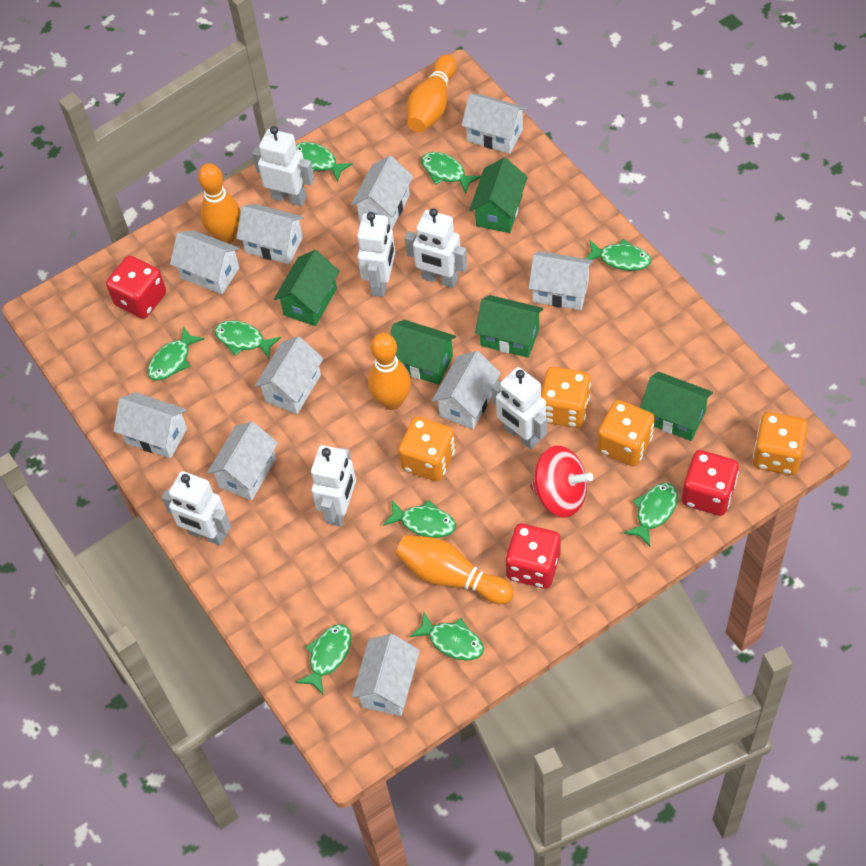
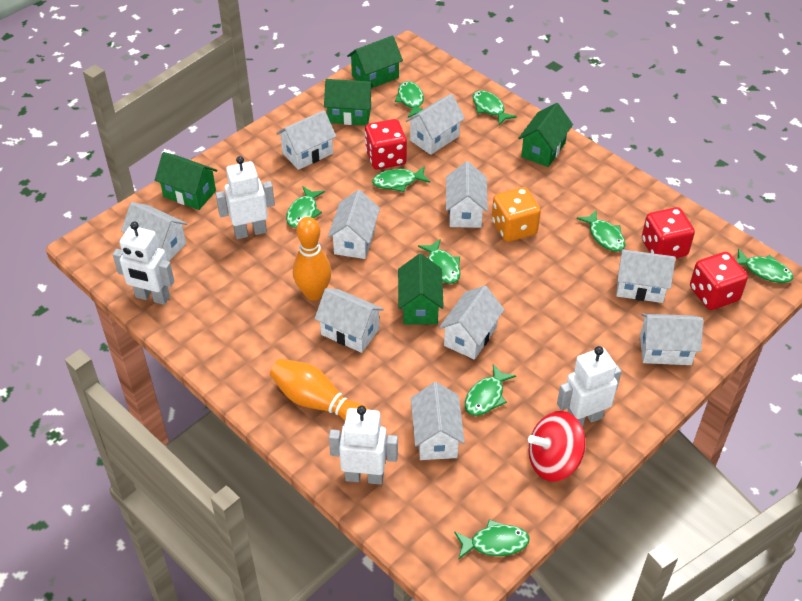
orange bowling pin: [198,163,241,244] [368,333,411,410] [396,535,514,604] [407,54,457,132] = 4 -> [270,359,369,421] [293,217,332,301] = 2
orange dice: [398,417,456,481] [541,367,591,428] [597,400,655,466] [753,412,808,475] = 4 -> [492,187,541,242] = 1
white robot: [162,471,231,546] [252,126,314,207] [311,445,356,526] [357,212,395,297] [405,208,467,288] [491,367,547,449] = 6 -> [113,222,174,305] [216,156,275,239] [329,406,398,485] [557,346,622,426] = 4

